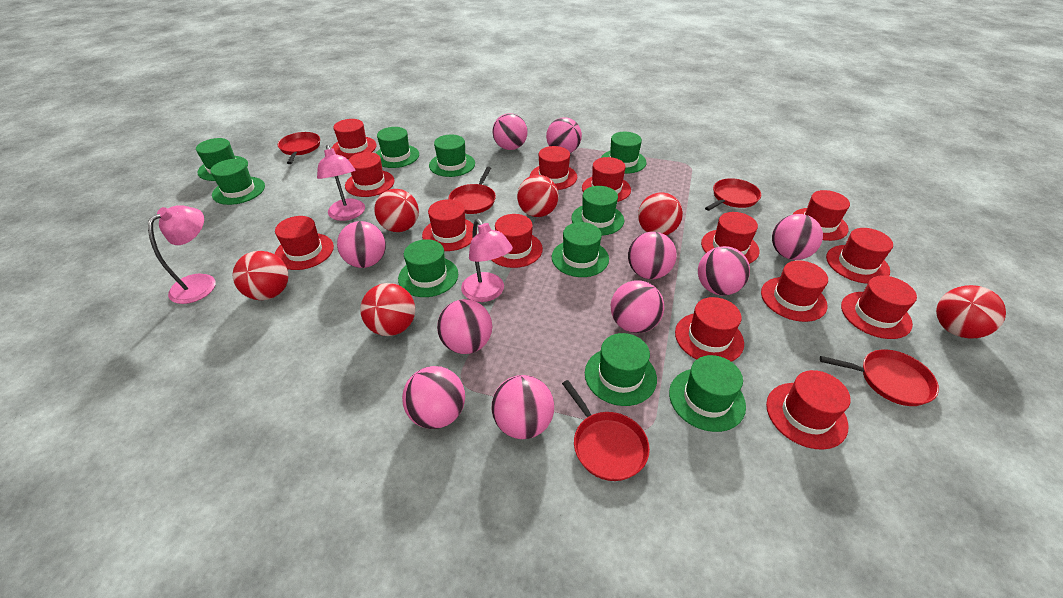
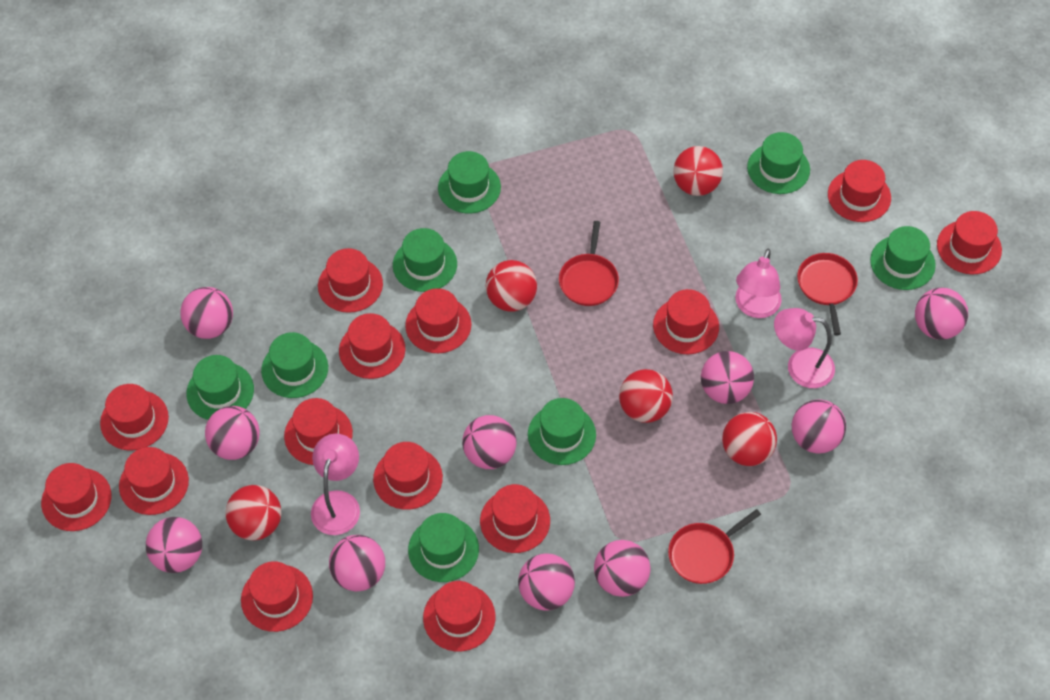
green hat: [196,138,248,181] [210,159,265,205] [376,127,419,168] [398,239,458,297] [429,134,475,177] [552,222,609,277] [571,186,624,236] [585,333,657,406] [601,132,646,174] [669,355,746,432] = 10 -> [186,355,254,420] [261,332,328,398] [393,228,457,292] [408,513,479,582] [438,151,501,214] [528,398,596,465] [747,132,810,194] [870,226,936,290] = 8
red ball: [233,251,288,300] [360,283,415,336] [374,189,419,232] [517,175,559,217] [638,192,683,235] [936,285,1006,338] = 6 -> [225,485,281,541] [486,260,537,312] [619,369,673,423] [673,146,723,196] [722,412,777,466] = 5
red pan: [278,132,320,164] [449,167,496,214] [562,380,650,481] [705,178,761,211] [820,349,939,406] = 5 -> [559,221,619,306] [668,509,761,584] [797,253,858,335] = 3

